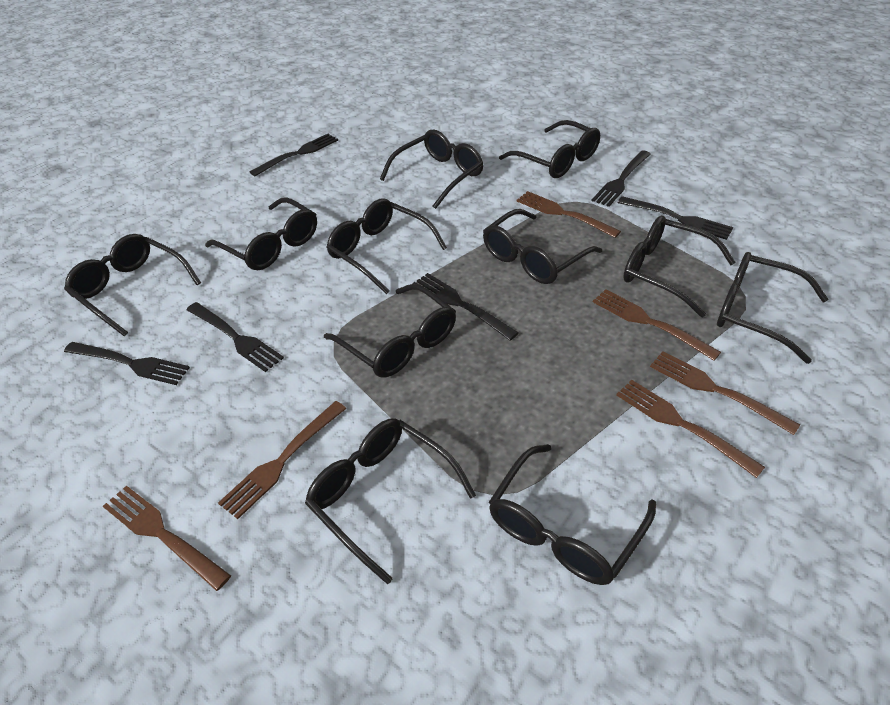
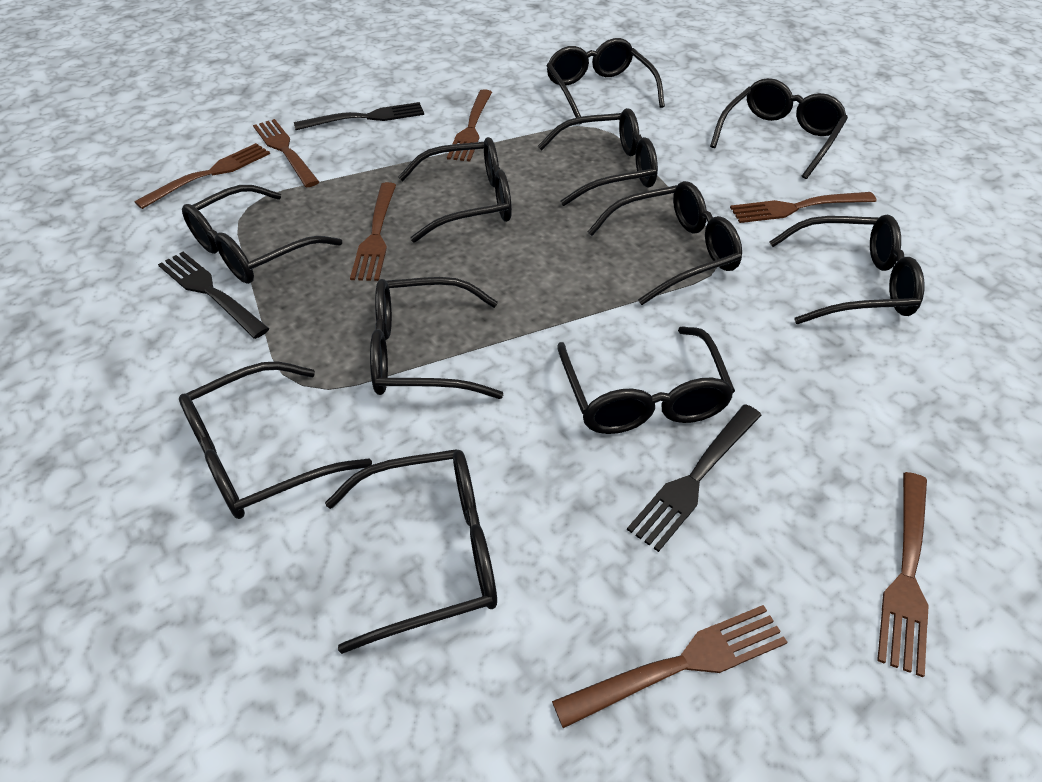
black fork: [64,342,190,385] [187,302,284,372] [250,134,338,176] [412,273,519,341] [592,150,651,207] [617,196,733,240] = 6 -> [158,252,270,339] [294,102,424,130] [627,404,762,552] = 3
brown fork: [103,486,231,591] [218,401,346,519] [517,191,621,238] [593,289,721,361] [616,380,765,478] [650,351,800,435] = 6 -> [134,143,270,209] [253,119,319,187] [350,182,396,281] [447,89,492,161] [552,605,788,728] [730,192,877,223] [877,472,929,677] = 7

